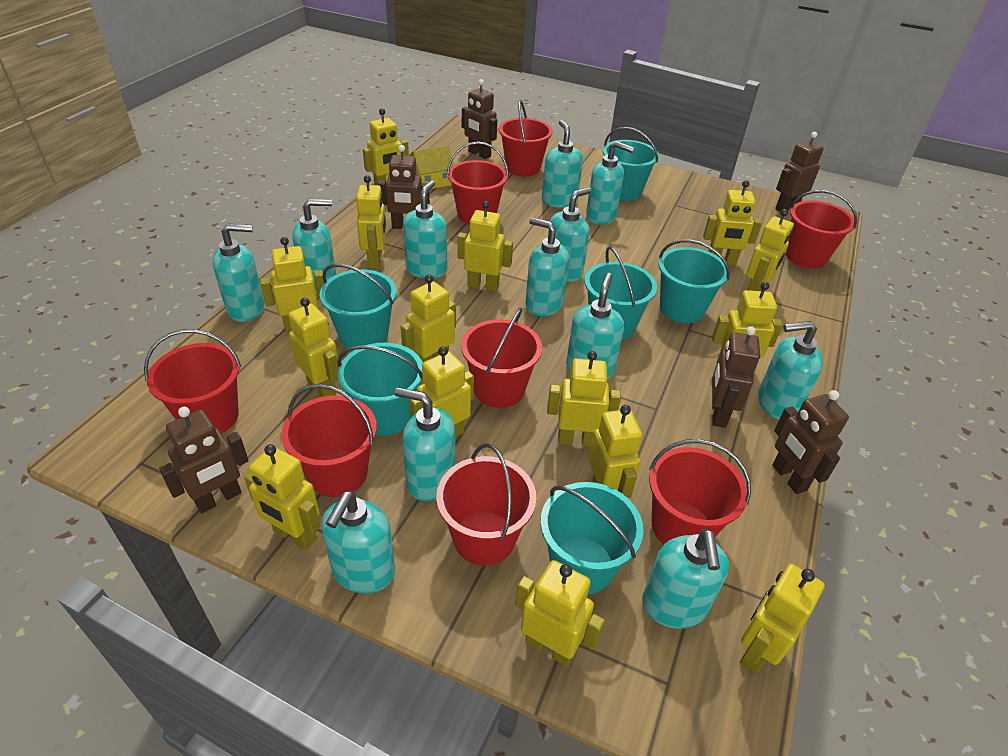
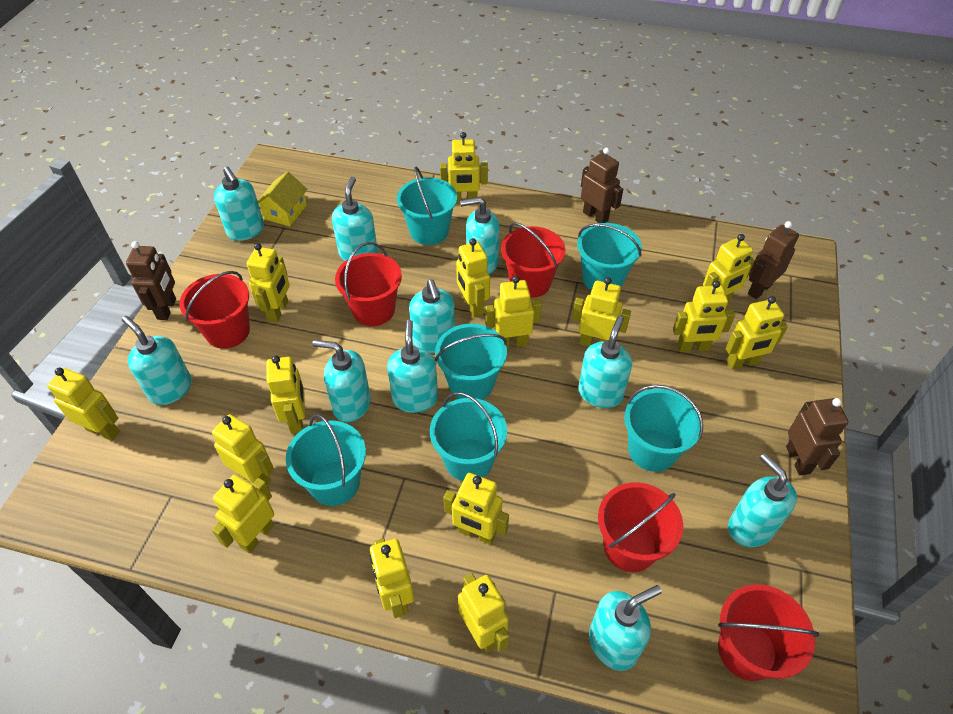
brown robot: [159,407,249,513] [378,145,430,229] [462,79,497,159] [712,326,760,428] [772,390,849,494] [775,132,824,212] = 6 -> [126,241,176,320] [581,148,623,223] [748,221,799,299] [786,398,849,475] = 4
red bucket: [144,329,241,433] [281,384,377,497] [436,443,536,566] [447,141,509,225] [461,308,542,408] [499,100,553,177] [649,439,751,545] [786,190,857,269] = 8 -> [179,271,250,349] [335,242,402,326] [501,222,566,298] [598,483,683,572] [718,584,819,681] = 5
turquoise soap dispenser: [213,223,265,322] [292,199,336,294] [321,491,395,594] [395,387,455,501] [403,180,447,279] [525,217,569,316] [542,120,583,208] [548,187,592,282] [566,273,624,379] [586,141,634,225] [642,529,729,629] [758,321,823,420] = 12 -> [122,316,192,405] [214,166,264,241] [312,340,371,422] [332,177,378,261] [387,320,438,413] [409,279,455,353] [460,197,500,274] [578,316,632,408] [589,585,662,671] [728,453,797,547] = 10

